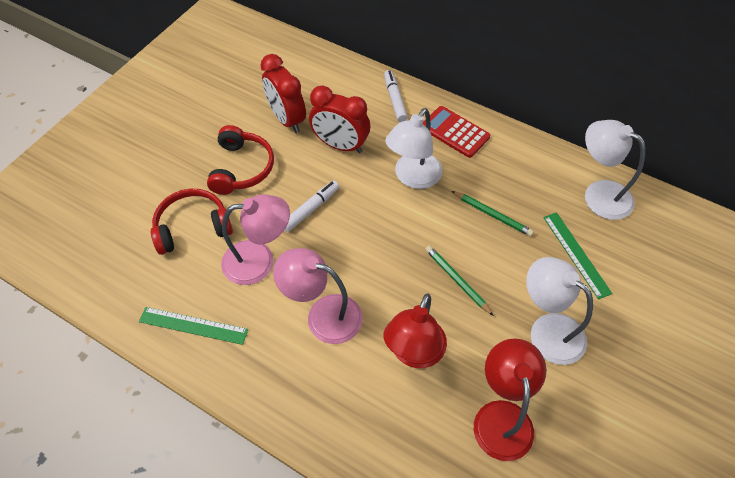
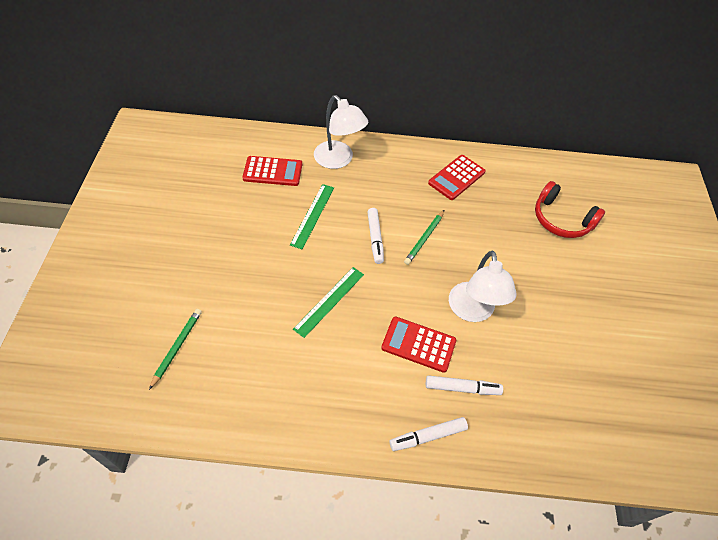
pink lamp: [221,194,290,285] [273,248,363,344] = 2 -> none = 0
red calculator: [423,106,490,158] = 1 -> [242,156,302,186] [381,317,456,373] [428,155,486,200] = 3
red clock: [261,54,306,133] [309,86,370,153] = 2 -> none = 0
red headphones: [151,189,233,255] [207,125,274,195] = 2 -> [535,181,605,238] = 1
red lamp: [383,294,447,368] [474,339,546,461] = 2 -> none = 0
white lamp: [385,108,443,189] [526,257,593,365] [585,120,645,220] = 3 -> [314,95,368,169] [449,251,517,322] = 2
white marker: [285,180,339,232] [384,70,408,122] = 2 -> [367,208,384,264] [390,417,468,451] [426,375,503,395] = 3

